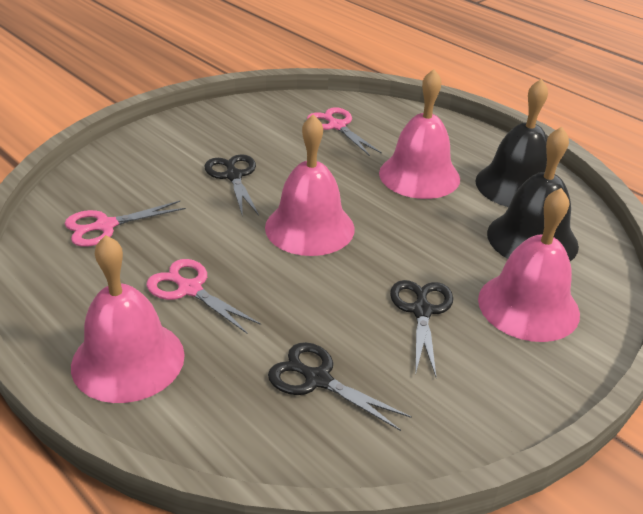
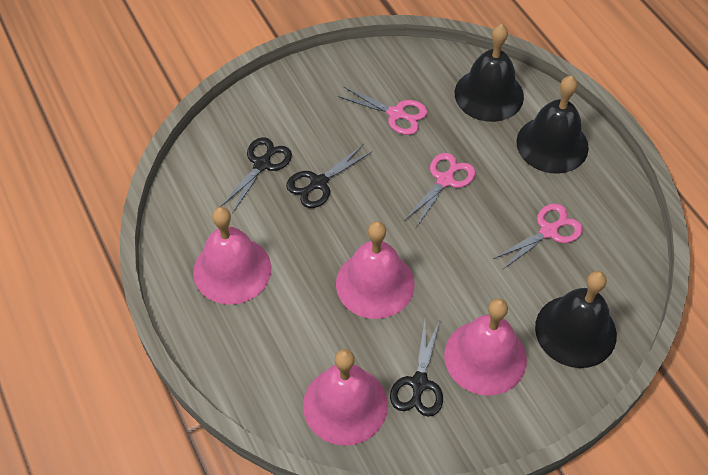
black bell: [475,79,548,207] [487,127,579,261] = 2 -> [455,24,524,122] [516,76,589,174] [535,271,617,368] = 3

